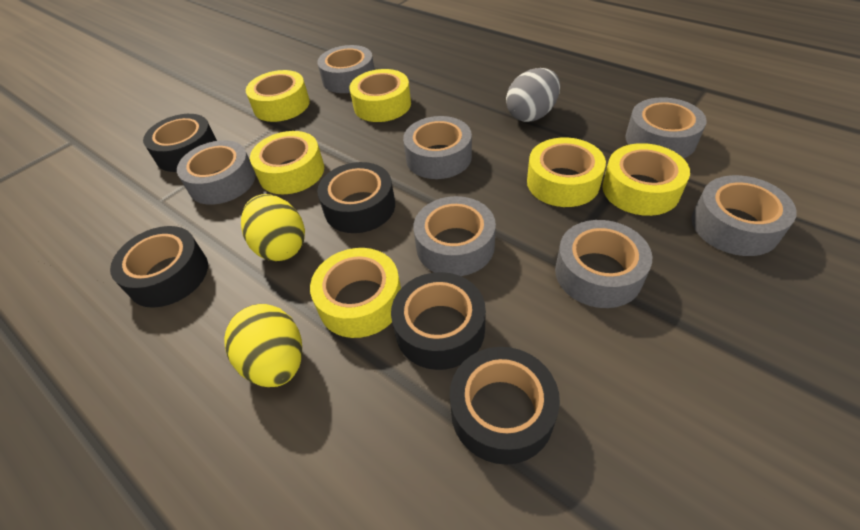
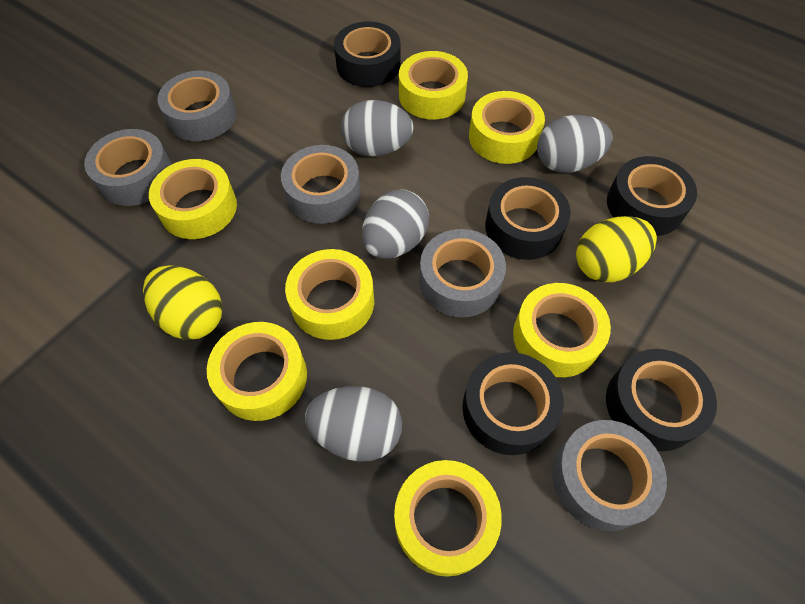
grey egg: [506,68,560,122] = 1 -> [305,386,402,462] [341,100,414,156] [362,189,429,259] [537,115,613,173] = 4
grey tape: [177,140,255,205] [317,45,375,93] [403,116,472,179] [413,196,496,276] [555,220,652,308] [625,97,707,158] [692,175,797,256] = 7 -> [84,129,172,206] [158,71,237,141] [281,145,361,224] [419,229,506,317] [552,420,667,531] = 5
yellow tape: [246,70,310,122] [250,131,324,194] [310,248,401,338] [349,69,411,122] [527,137,606,207] [602,143,690,216] = 6 -> [149,159,237,239] [207,322,307,421] [285,249,374,340] [394,460,502,577] [399,51,468,120] [469,91,545,164] [513,283,611,377] = 7

